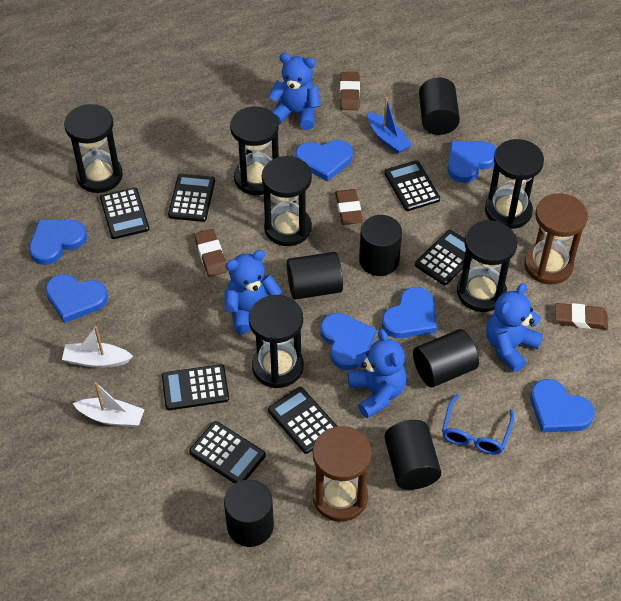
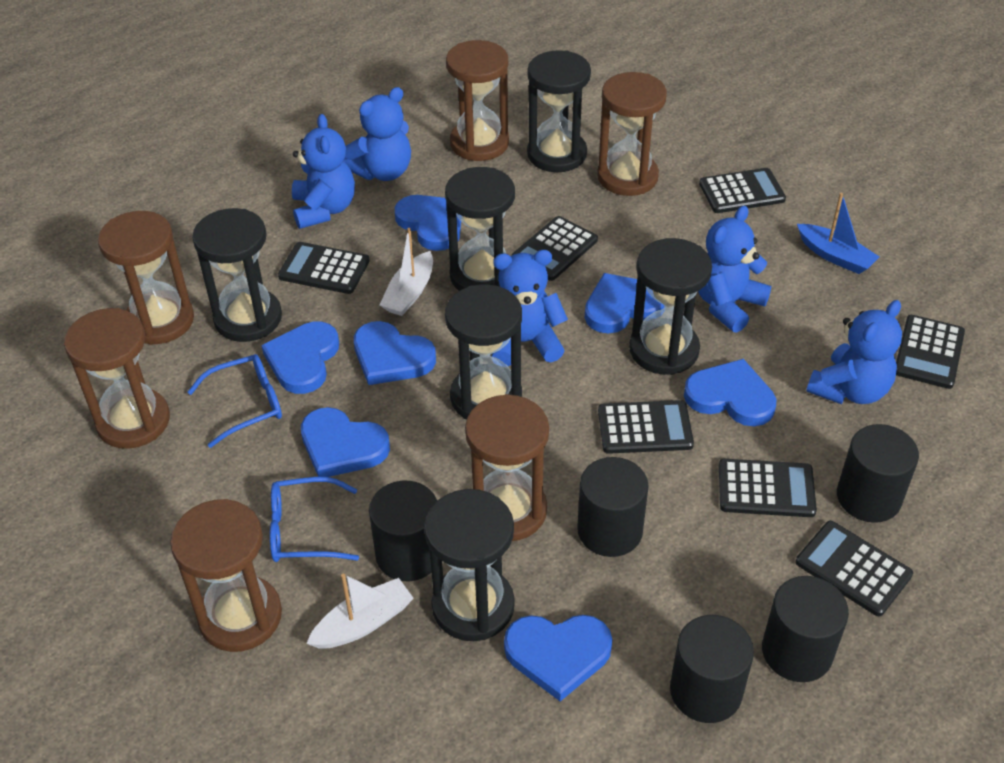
black cylinder: [224,480,274,547] [287,252,343,300] [359,215,402,276] [384,420,441,490] [413,329,479,388] [419,78,460,135] = 6 -> [369,481,437,581] [577,457,649,557] [670,615,754,723] [762,576,849,682] [837,424,919,523] = 5
blue glasses: [442,394,514,455] = 1 -> [188,354,282,448] [270,477,359,562] = 2
blue teddy bear: [225,250,282,334] [268,53,320,130] [348,329,406,418] [486,283,543,372] = 4 -> [292,114,355,229] [343,87,411,181] [492,250,568,366] [698,206,771,333] [806,300,902,404] = 5
brown eraser: [194,229,228,277] [335,189,363,225] [340,72,360,110] [555,303,608,329] = 4 -> none = 0
brown hourglass: [312,426,372,522] [524,193,588,285] = 2 -> [64,308,170,449] [98,211,194,345] [170,499,282,652] [446,40,509,161] [465,394,549,541] [597,72,667,196] = 6

